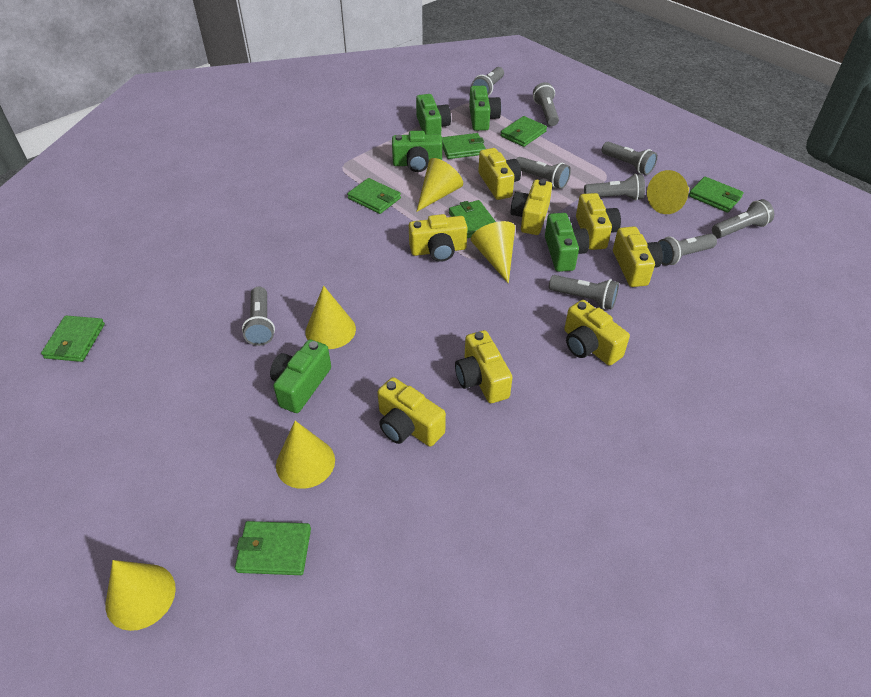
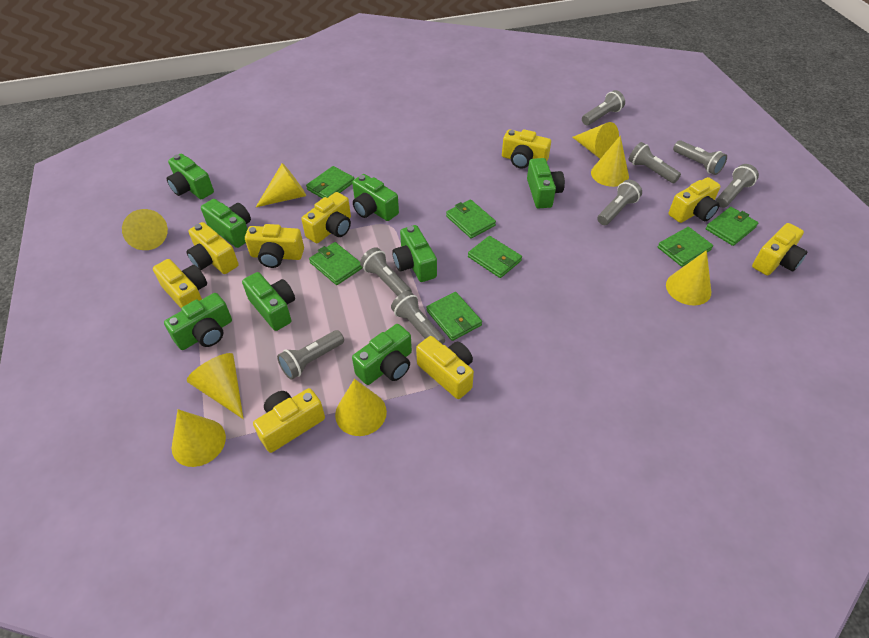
green camera: [270,339,331,413] [392,131,442,172] [416,94,451,135] [469,86,501,131] [545,213,589,272] = 5 -> [164,293,232,350] [166,154,214,199] [201,199,251,248] [242,272,295,331] [352,174,399,221] [352,324,412,385] [392,225,437,282] [527,158,565,209] = 8
grey flashlight: [242,287,275,346] [471,67,504,96] [517,157,571,189] [533,82,559,126] [549,275,619,310] [584,174,645,200] [602,142,657,175] [658,234,717,265] [712,199,774,238] = 9 -> [277,330,344,380] [360,247,412,296] [391,291,445,344] [582,90,625,125] [597,180,642,225] [628,142,681,183] [673,140,727,175] [716,164,759,208] = 8
yellow camera: [377,377,446,447] [409,214,468,262] [455,330,513,403] [478,148,521,200] [511,179,552,235] [564,300,630,366] [576,193,621,250] [613,226,663,287] = 8 -> [153,259,207,308] [186,222,239,274] [245,224,304,268] [253,388,325,453] [301,192,351,243] [416,336,474,399] [502,129,551,169] [668,177,721,223] [752,223,807,275] = 9
yellow cone: [106,560,176,631] [276,421,335,489] [305,286,356,349] [416,158,463,212] [471,221,515,284] [647,170,689,214] = 6 -> [122,209,168,250] [172,409,226,467] [187,353,243,419] [256,163,306,207] [335,379,387,436] [572,122,619,159] [591,136,629,187] [666,250,711,306] = 8

